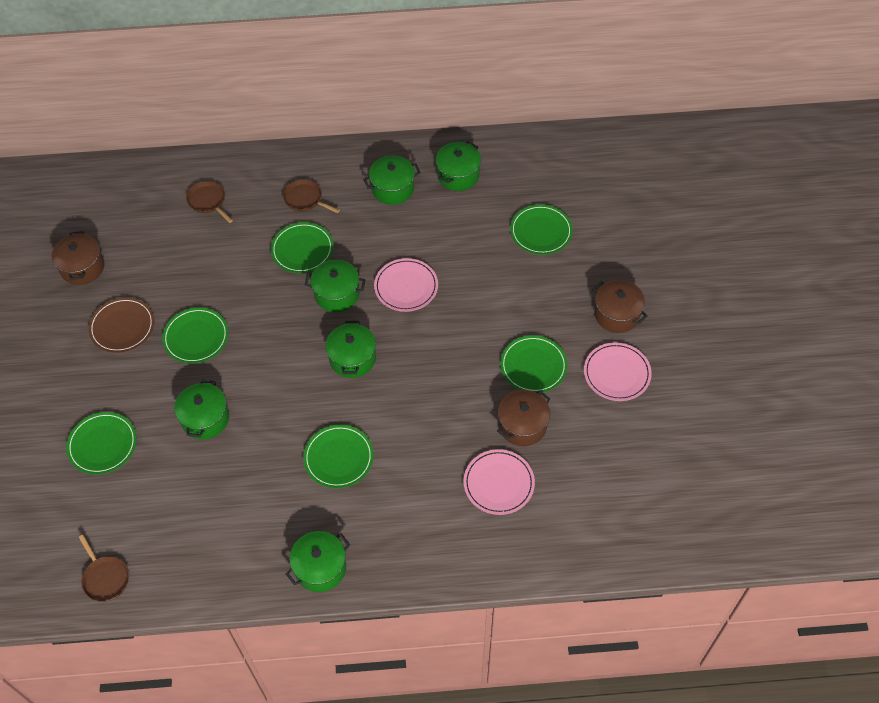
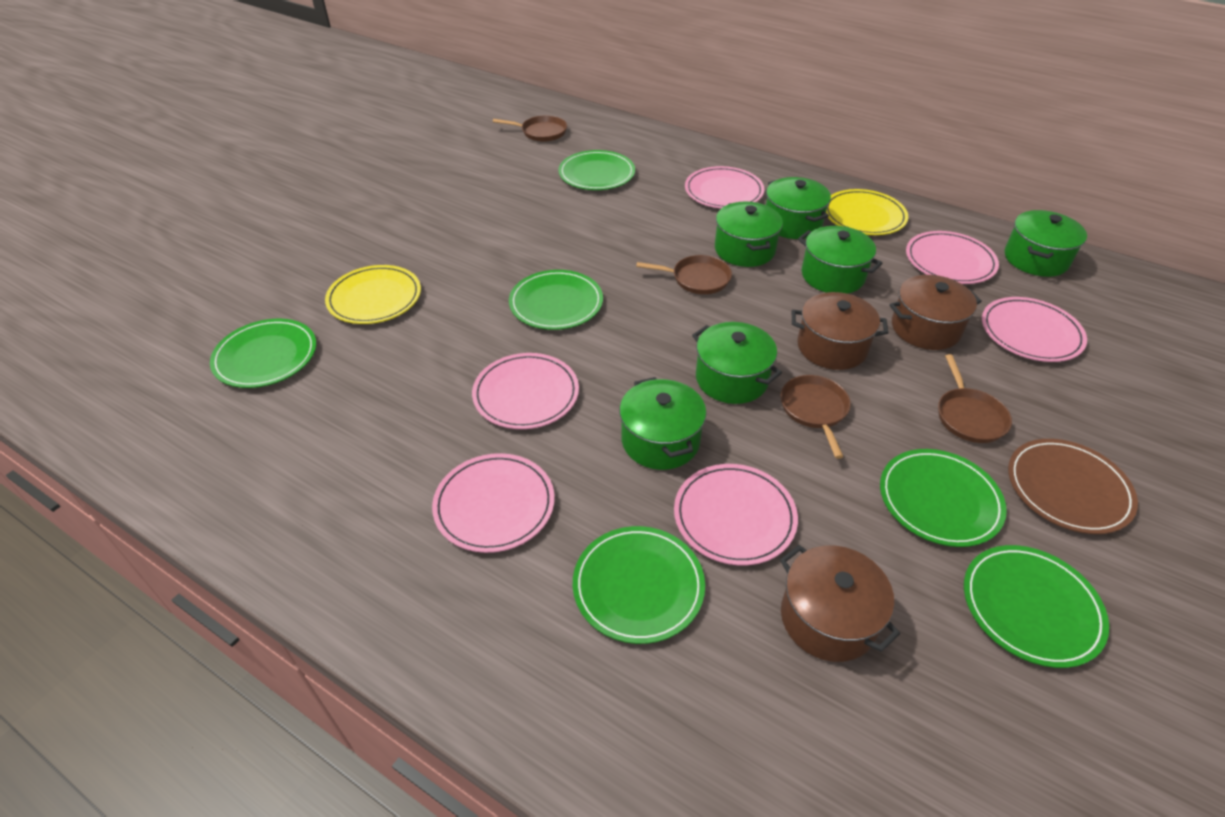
brown pan: [78,535,129,602] [186,181,233,223] [283,179,340,213] = 3 -> [493,115,567,142] [636,255,732,294] [781,375,851,459] [938,354,1012,443] = 4
pink plate: [374,258,438,312] [463,449,535,515] [584,342,652,401] = 3 -> [432,453,554,553] [472,353,579,429] [674,464,798,565] [685,166,764,209] [906,231,999,284] [982,297,1087,362] = 6
yellow plate: none = 0 -> [325,265,421,324] [826,189,908,235] = 2

